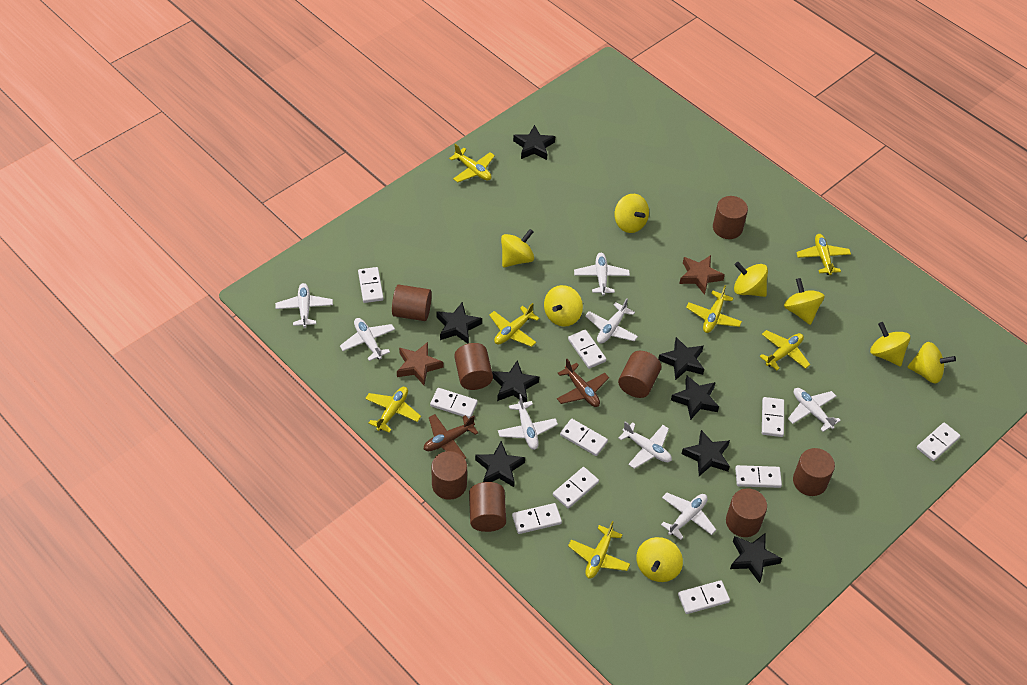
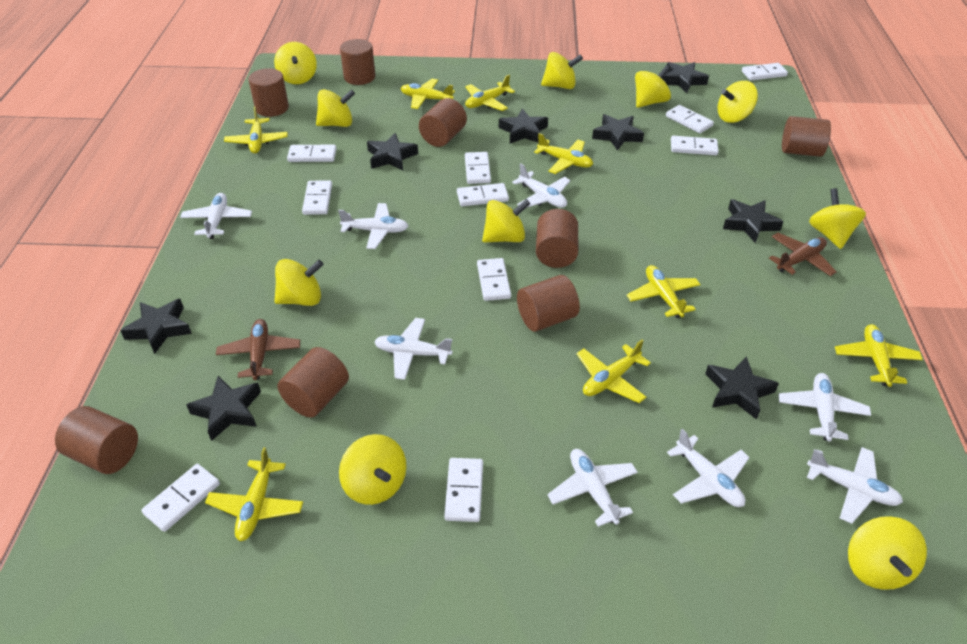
brown star: [397,342,443,385] [679,255,725,295] = 2 -> none = 0
yellow plane: [365,387,421,433] [449,144,495,182] [489,303,539,347] [568,521,630,578] [686,285,742,333] [759,330,810,370] [796,234,851,275] = 7 -> [205,447,303,541] [224,106,288,153] [400,79,455,109] [465,75,515,111] [534,133,593,174] [577,339,651,403] [627,265,701,318] [835,324,923,387] = 8
yellow spinning top: [501,229,534,267] [544,285,583,327] [615,194,649,233] [636,537,683,582] [734,262,768,297] [784,278,825,325] [870,322,910,366] [908,342,956,384] = 8 -> [274,42,317,84] [274,259,324,306] [316,89,355,127] [339,434,407,505] [482,199,530,243] [541,52,583,89] [635,65,671,108] [717,81,758,123] [809,188,866,249] [848,516,927,590] = 10

